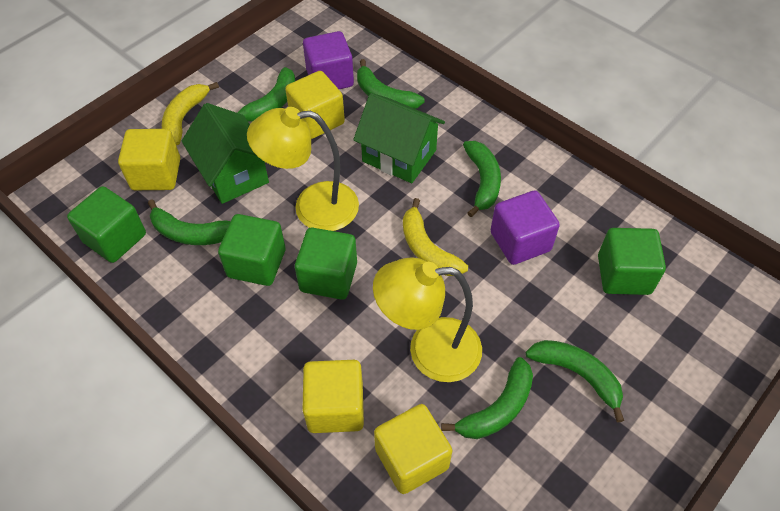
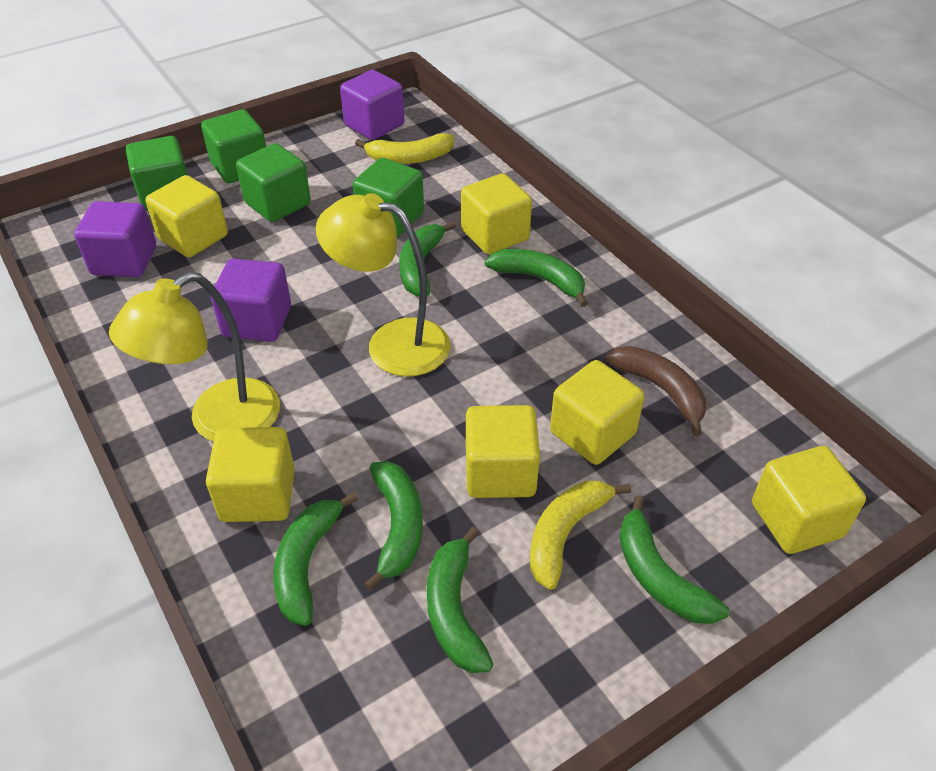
brown banana: none = 0 -> [605,346,706,436] = 1
green house: [182,103,269,204] [353,93,445,183] = 2 -> none = 0
purple cube: [303,31,354,89] [491,190,560,265] = 2 -> [74,201,156,277] [211,259,291,342] [340,70,405,140] = 3
yellow cube: [118,129,180,190] [285,71,345,139] [302,360,364,433] [374,404,452,494] = 4 -> [146,175,228,258] [206,427,295,522] [461,173,532,255] [466,405,540,498] [550,360,645,465] [752,446,866,554] = 6

